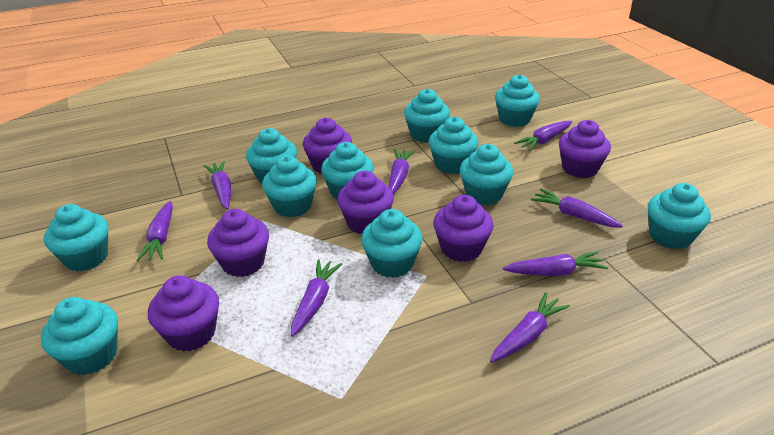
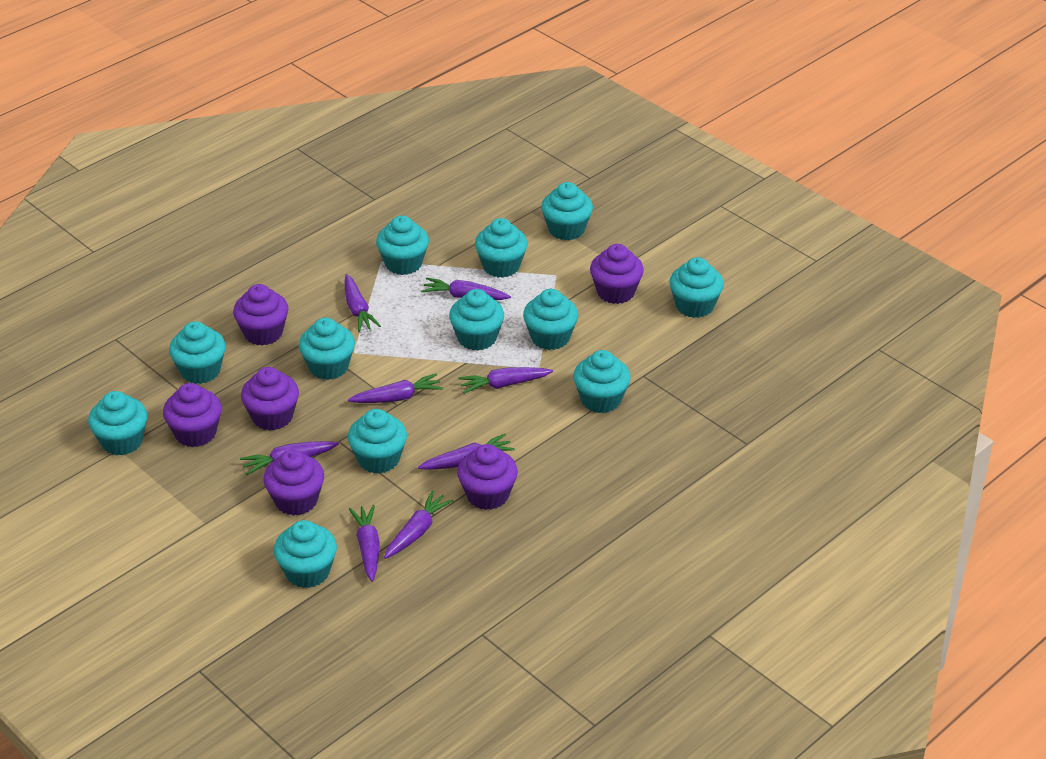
turquoise cupcake: [41,297,118,375] [44,204,108,271] [246,128,297,183] [262,156,317,217] [321,142,374,200] [361,209,423,278] [404,89,450,143] [429,117,478,174] [460,144,513,205] [495,74,540,127] [648,183,711,249] = 11 -> [88,391,148,455] [169,321,226,384] [274,520,337,588] [299,318,355,380] [348,409,407,474] [376,216,429,275] [449,289,504,350] [475,218,528,278] [523,289,578,350] [541,182,593,241] [573,350,631,413] [669,257,724,318] = 12

